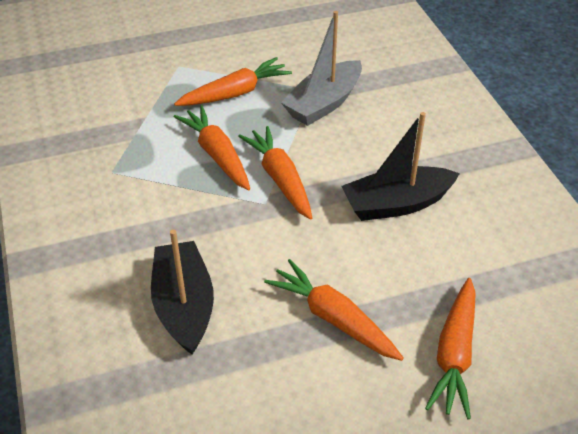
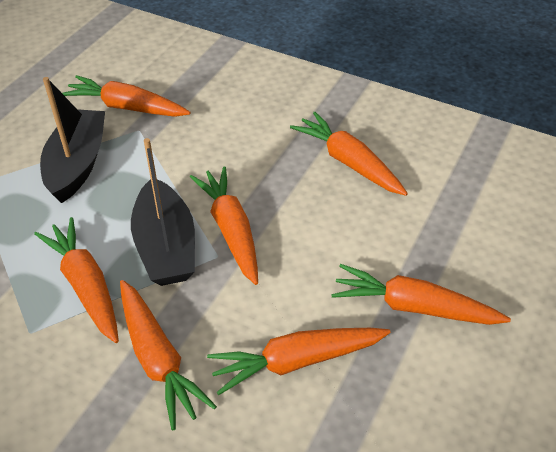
grey boat: [281,11,362,126] = 1 -> none = 0
orange carrot: [174,57,292,106] [174,105,250,190] [238,126,312,220] [264,259,404,361] [425,278,476,420] = 5 -> [34,217,119,343] [62,75,190,117] [120,280,217,430] [190,166,258,285] [207,328,391,395] [290,112,408,196] [331,264,511,325] = 7

